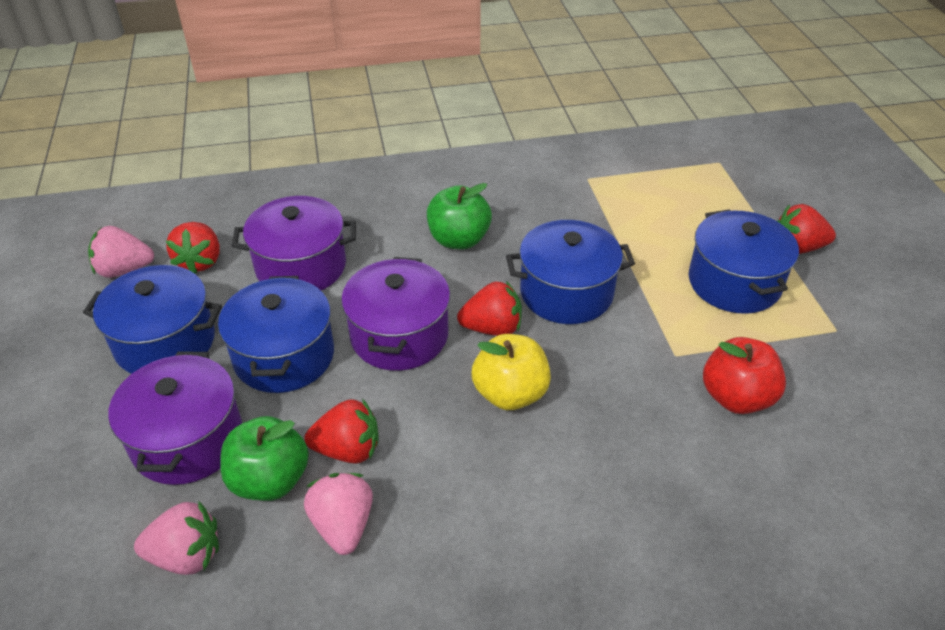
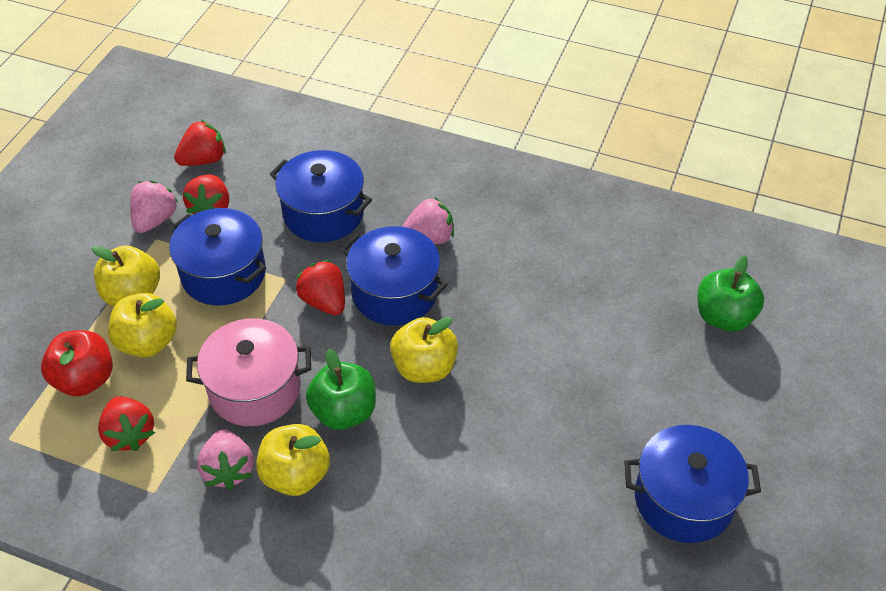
pink pot: none = 0 -> [186,318,311,426] = 1
purple pot: [108,351,242,485] [232,196,356,290] [341,257,450,371] = 3 -> none = 0
yellow apple: [471,334,551,410] = 1 -> [92,245,160,306] [108,293,177,358] [256,424,330,496] [390,317,458,383] = 4

